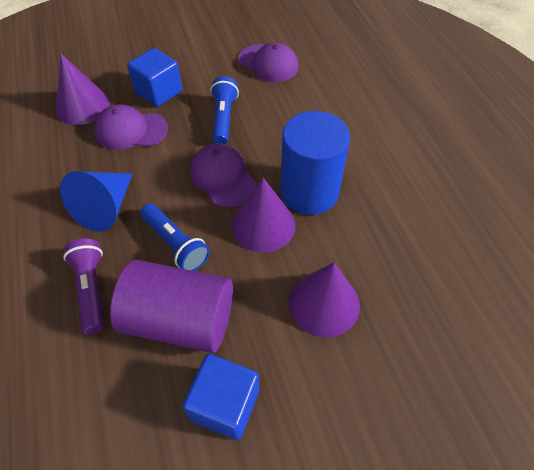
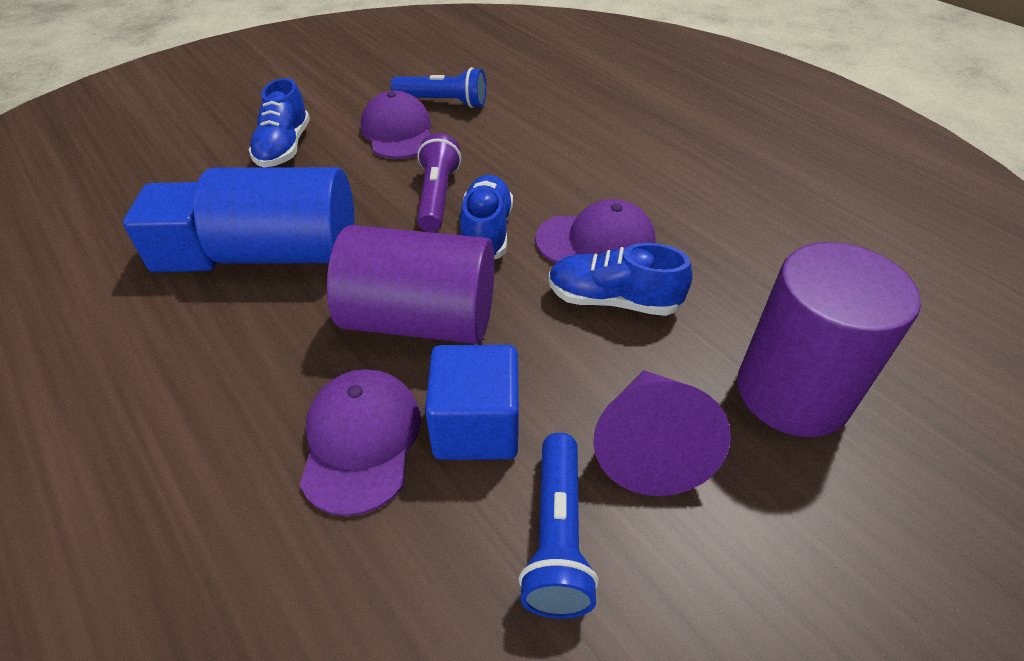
blue cone: [60,171,133,232] = 1 -> none = 0
blue shoe: none = 0 -> [248,78,310,167] [460,175,513,260] [549,243,693,316] = 3
purple cone: [56,54,110,125] [232,178,295,253] [289,262,360,337] = 3 -> [593,370,731,496] = 1
purple cylinder: [110,260,233,353] = 1 -> [327,225,495,344] [737,242,921,437] = 2

